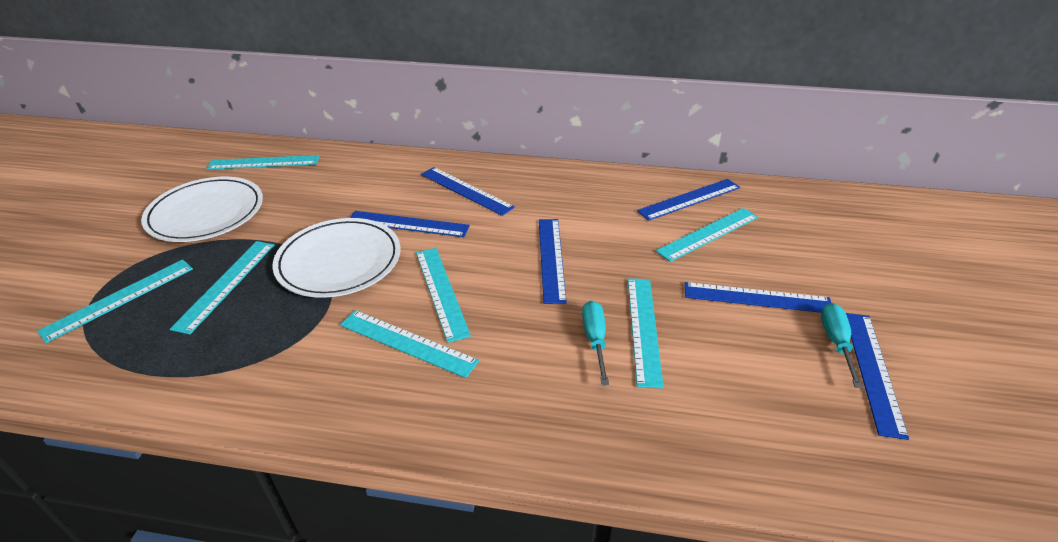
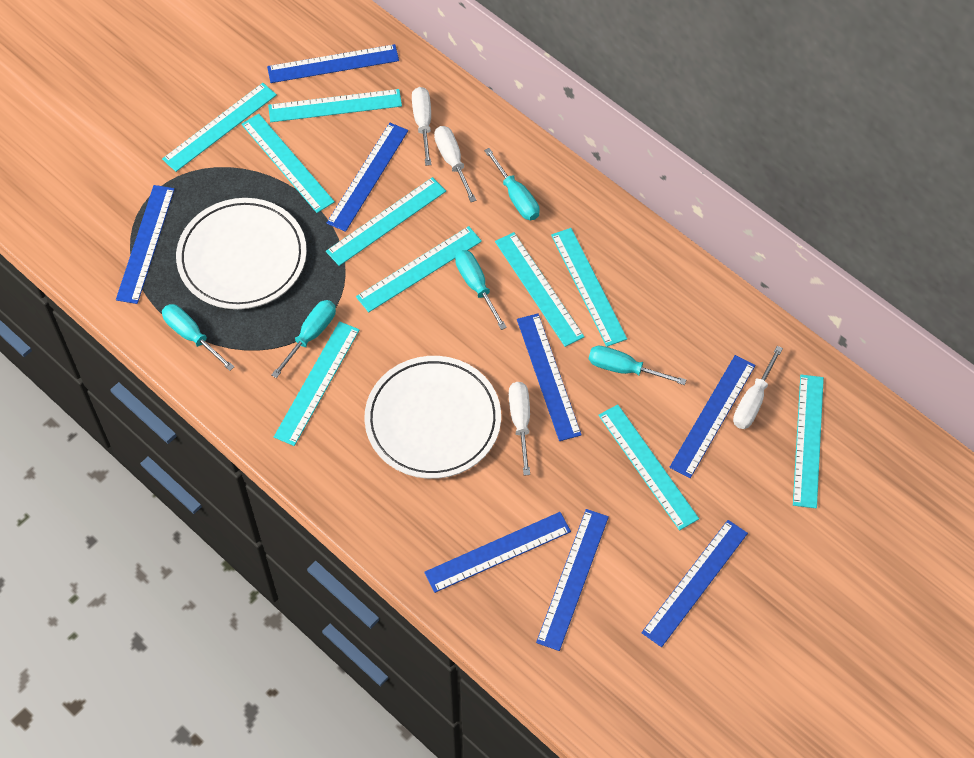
blue ruler: [350,211,470,237] [421,167,515,216] [539,219,567,304] [637,179,740,221] [685,282,831,313] [846,313,909,440] = 6 -> [116,185,175,304] [267,44,399,83] [327,123,408,232] [424,512,571,593] [517,314,582,441] [536,509,609,651] [642,520,748,647] [669,355,755,478] = 8
turquoise ruler: [37,260,193,343] [170,241,274,334] [206,155,320,170] [340,310,479,378] [416,248,471,343] [628,278,664,388] [656,208,759,262] = 7 -> [162,83,277,172] [241,114,335,213] [268,89,402,122] [274,321,360,446] [326,177,446,266] [356,226,482,312] [495,232,584,347] [551,228,627,347] [598,404,699,531] [793,375,824,508] = 10
turquoise screwdriver: [582,301,609,385] [821,303,863,388] = 2 -> [162,304,234,371] [271,300,336,378] [455,250,507,330] [484,148,540,220] [589,346,686,385] = 5
white screwdriver: none = 0 -> [412,87,431,166] [434,126,476,202] [509,382,530,475] [733,346,783,429] = 4

